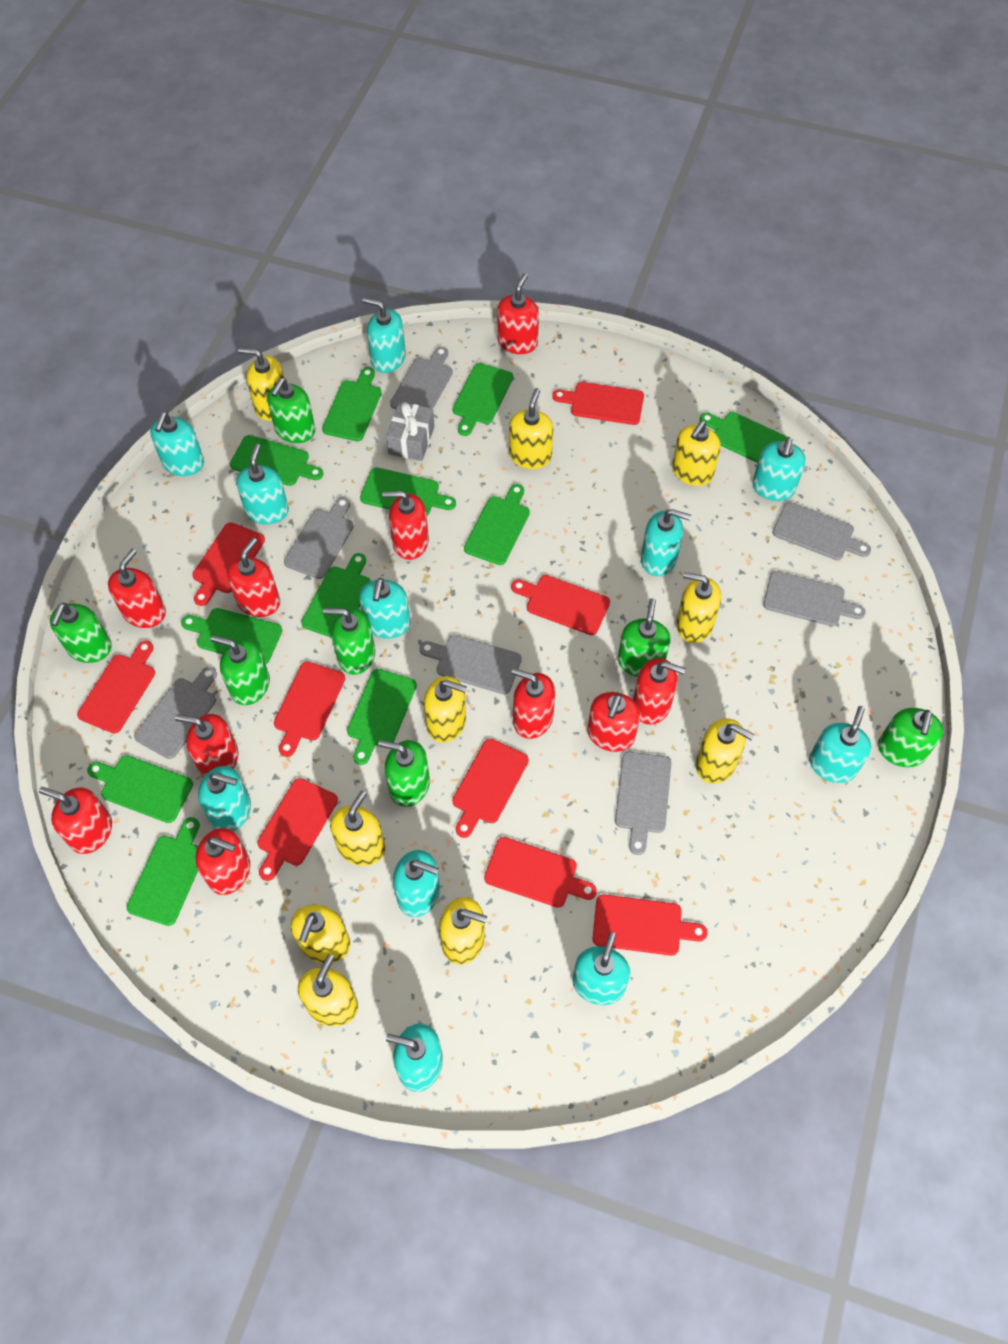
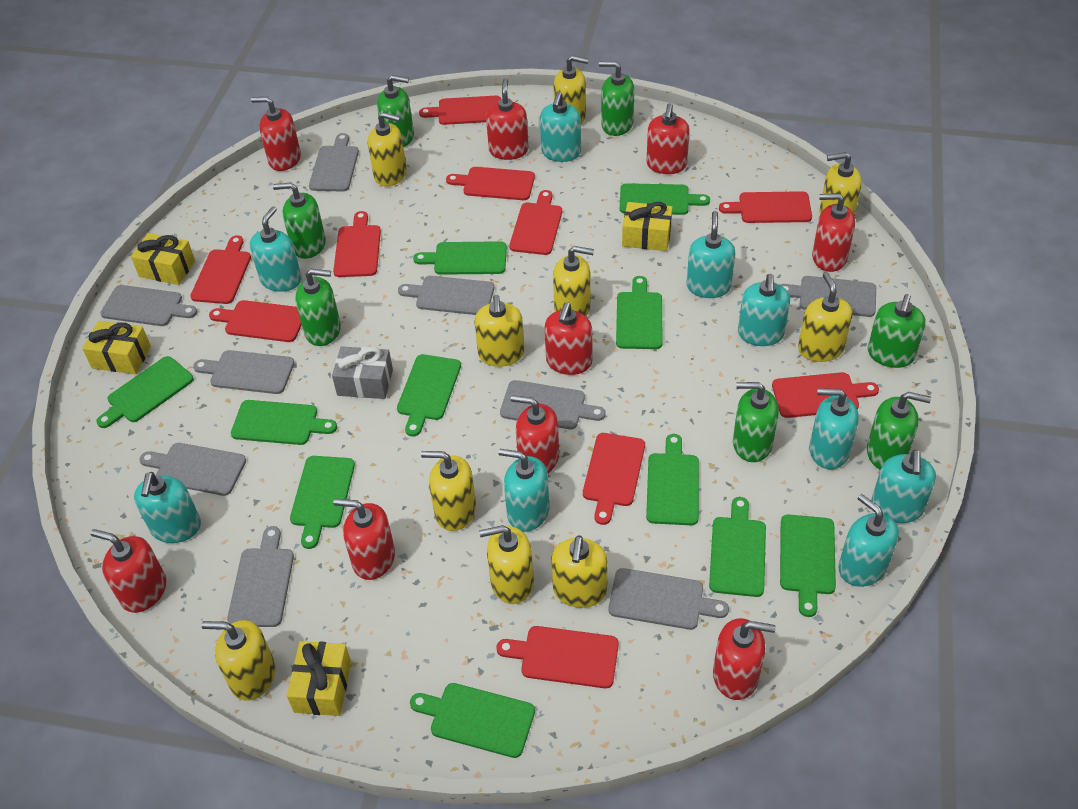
grey cutting board: [134,667,217,759] [284,497,354,579] [390,347,453,409] [419,635,522,694] [615,752,671,855] [763,571,866,626] [772,502,871,560] = 7 -> [100,285,197,326] [139,443,246,496] [193,350,295,394] [227,526,294,627] [309,133,359,192] [398,276,494,315] [500,380,606,429] [608,568,729,630] [780,276,876,317] = 9
red cutting board: [77,640,155,733] [192,522,265,606] [257,778,338,881] [274,662,345,757] [452,739,529,838] [484,837,597,908] [511,575,610,635] [552,382,644,425] [592,895,708,956] = 9 -> [190,235,251,304] [209,300,302,342] [333,211,381,277] [419,96,501,125] [446,167,535,200] [497,626,619,688] [509,190,562,255] [583,433,645,525] [719,191,812,223] [772,372,879,418] = 10
red soap dispenser: [39,787,112,854] [108,549,166,628] [175,714,238,777] [195,828,250,895] [227,538,280,617] [382,491,429,560] [498,273,539,354] [512,668,555,739] [587,692,640,752] [633,658,686,725] = 10 -> [91,529,166,613] [251,97,301,171] [333,499,395,580] [486,78,529,160] [511,395,559,474] [544,302,592,375] [647,103,690,174] [713,618,776,700] [812,193,855,272] = 9
turquoise soap dispenser: [150,412,204,476] [198,766,251,831] [236,444,289,524] [359,578,410,639] [363,297,406,373] [386,1024,443,1092] [393,850,440,917] [572,932,631,1005] [641,509,691,576] [752,437,806,501] [809,706,871,783] = 11 -> [134,472,201,543] [250,206,302,292] [499,449,549,532] [540,91,581,162] [686,211,735,298] [738,274,790,346] [809,388,859,469] [839,494,899,587] [871,450,936,523] = 9
yellow gift: none = 0 -> [82,321,151,374] [131,233,195,285] [287,641,351,716] [622,202,673,251] = 4

